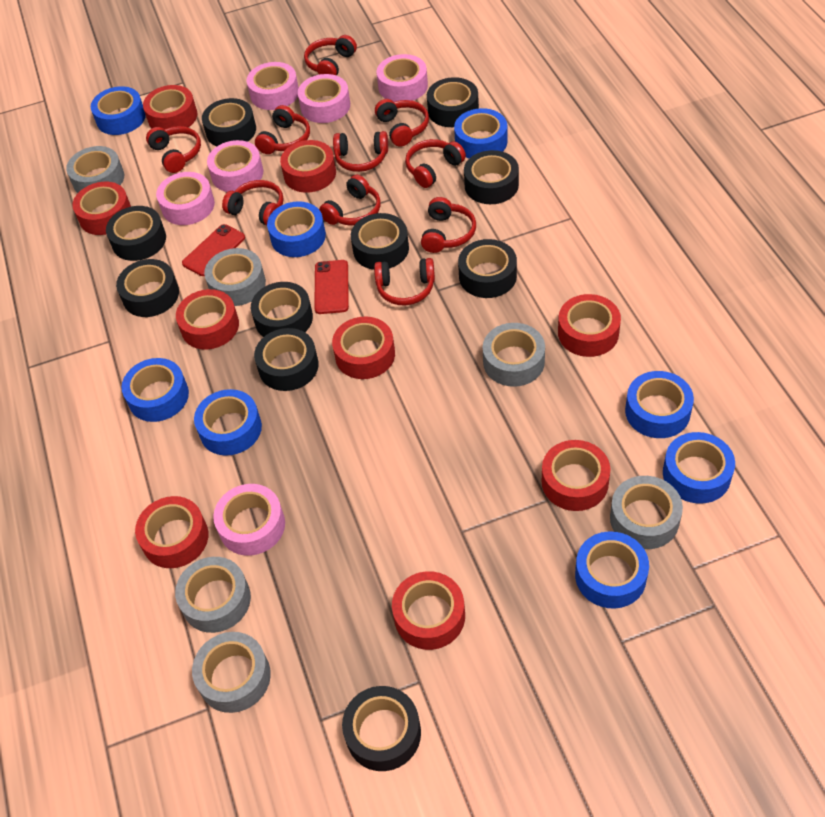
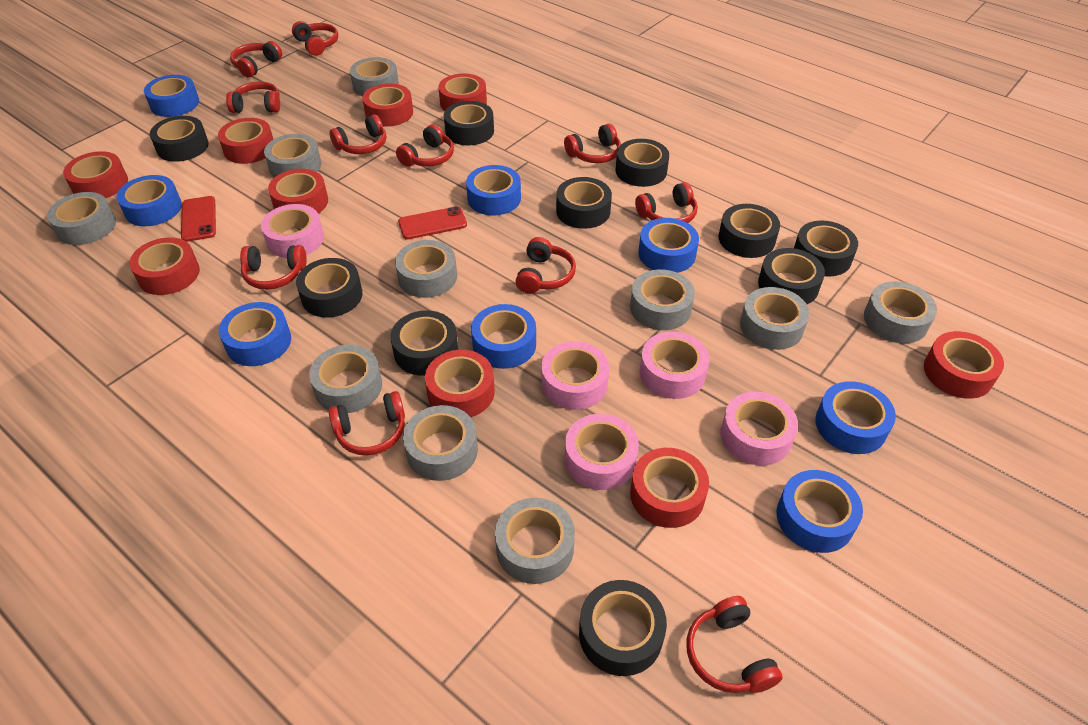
grey tape: [66,146,124,193] [175,557,251,633] [192,632,271,713] [204,248,266,306] [483,323,545,387] [610,476,683,549] = 6 -> [47,192,116,245] [264,134,321,178] [309,345,382,413] [350,57,399,96] [395,240,457,298] [403,405,478,481] [495,498,575,584] [630,269,695,330] [740,287,809,350] [864,281,937,343] = 10
pink tape: [156,172,215,225] [207,140,263,192] [213,484,285,556] [247,62,299,110] [298,74,350,123] [377,54,428,102] = 6 -> [261,204,324,258] [542,342,609,410] [565,414,639,490] [640,332,709,399] [721,392,798,465] = 5
red headphones: [146,126,201,173] [222,180,283,225] [255,105,310,154] [304,35,357,75] [319,175,381,226] [333,131,388,172] [374,258,435,305] [375,99,429,147] [405,139,466,188] [421,197,476,253] = 10 -> [226,81,280,113] [230,41,282,78] [240,245,307,290] [292,21,338,56] [328,391,405,455] [329,114,386,154] [396,124,454,167] [515,237,576,294] [564,123,621,163] [635,182,698,223] [686,596,782,693] = 11

